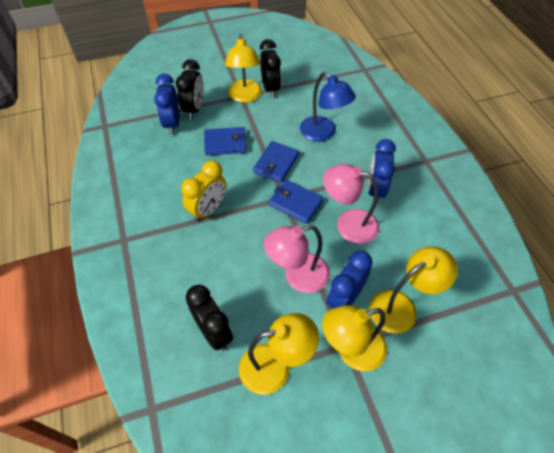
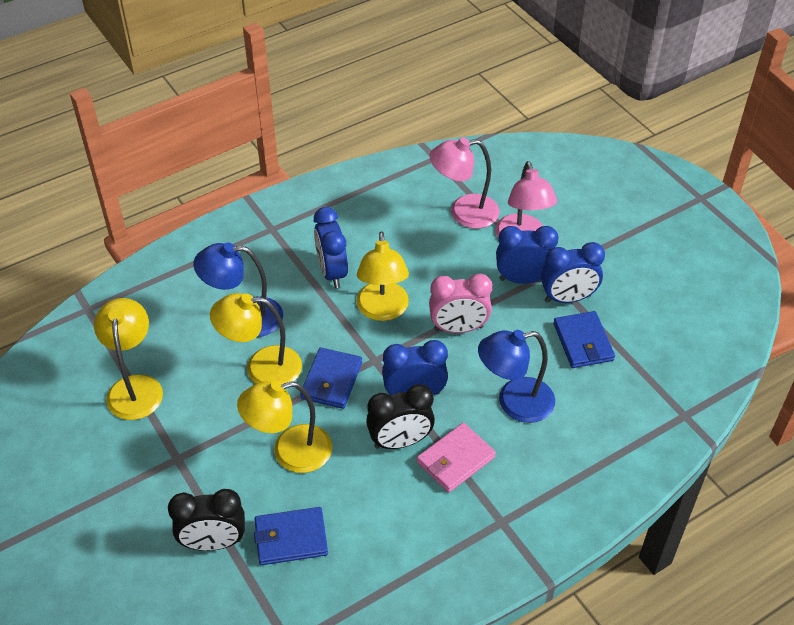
black clock: [176,59,204,119] [186,285,233,351] [260,39,281,98] = 3 -> [168,489,245,551] [366,384,435,449] = 2
blue clock: [154,73,179,134] [326,251,373,309] [368,139,396,202] = 3 -> [314,207,348,288] [382,340,448,396] [496,226,559,284] [541,242,605,303] = 4
blue lamp: [300,72,356,142] = 1 -> [193,243,283,337] [478,330,555,423] = 2
pink clock: none = 0 -> [429,274,492,333] = 1
pink wallet: none = 0 -> [417,423,496,493] = 1
yellow clock: [181,160,227,221] = 1 -> none = 0

